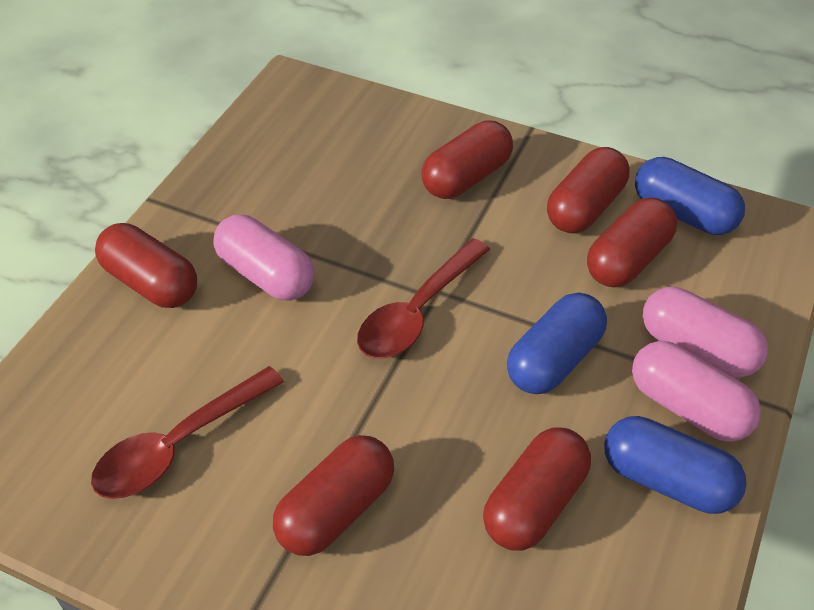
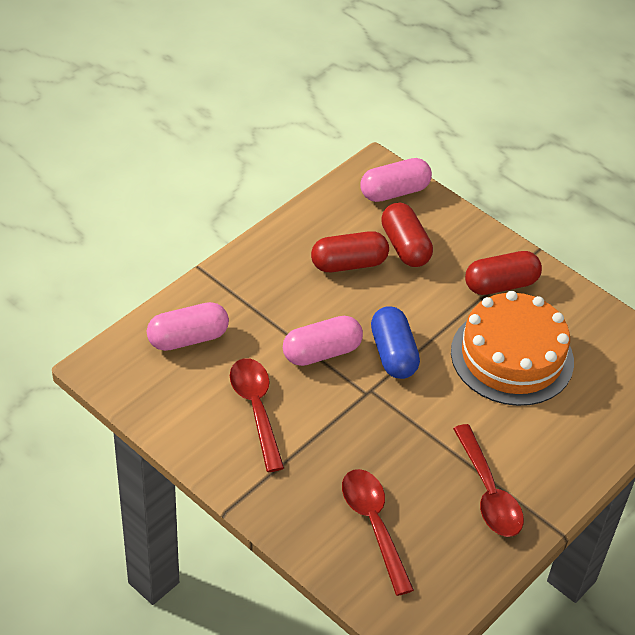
blue capsule: [507,293,607,394] [604,416,747,514] [635,157,745,235] = 3 -> [371,306,420,379] = 1
orange cake: none = 0 -> [451,291,574,406] = 1
red capsule: [95,223,197,308] [273,435,394,556] [422,121,513,199] [483,427,591,551] [547,147,629,233] [587,198,677,287] = 6 -> [311,231,389,272] [381,203,433,267] [465,251,542,295] = 3
red spoon: [91,366,284,499] [357,238,491,359] = 2 -> [230,358,284,472] [342,469,414,596] [453,424,524,537] = 3

